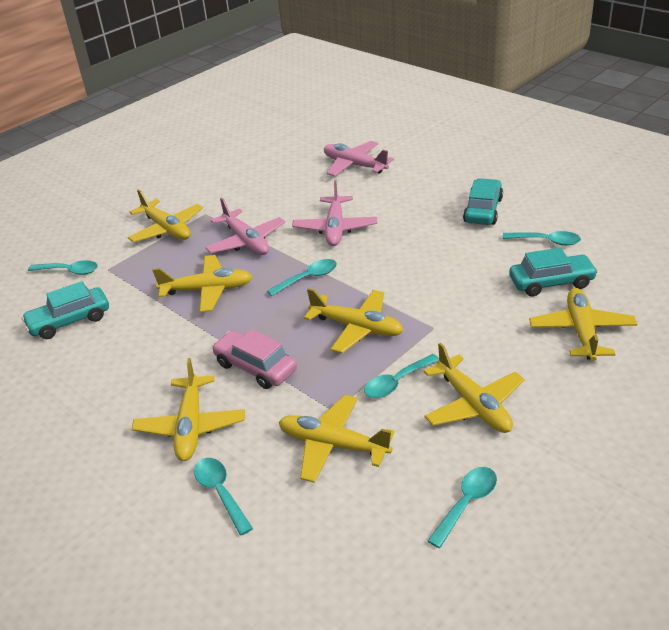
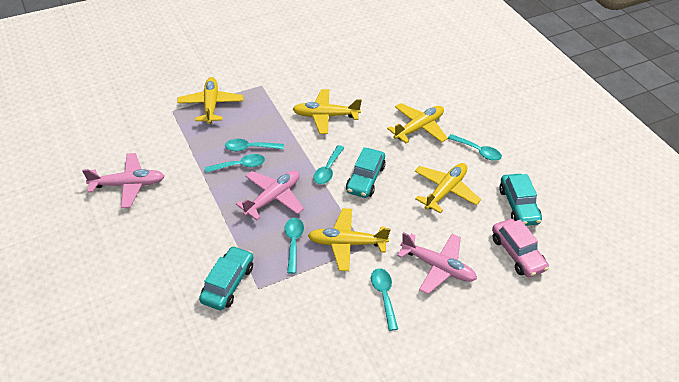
yellow plane: [128,189,203,242] [132,358,245,461] [152,255,253,312] [279,395,395,483] [304,288,404,353] [424,343,525,433] [529,288,637,361] = 7 -> [177,77,243,124] [293,89,362,134] [308,208,390,271] [387,103,448,143] [415,163,481,213] = 5

